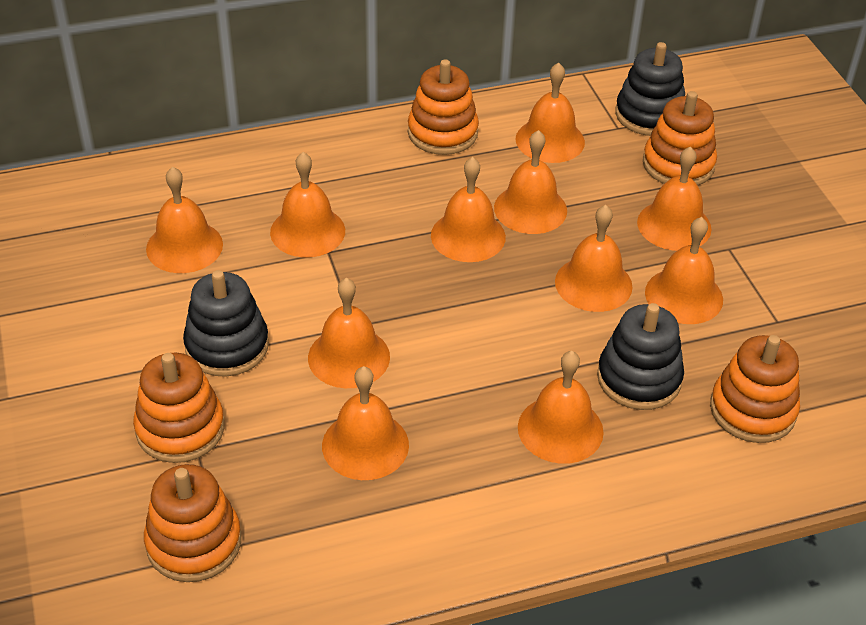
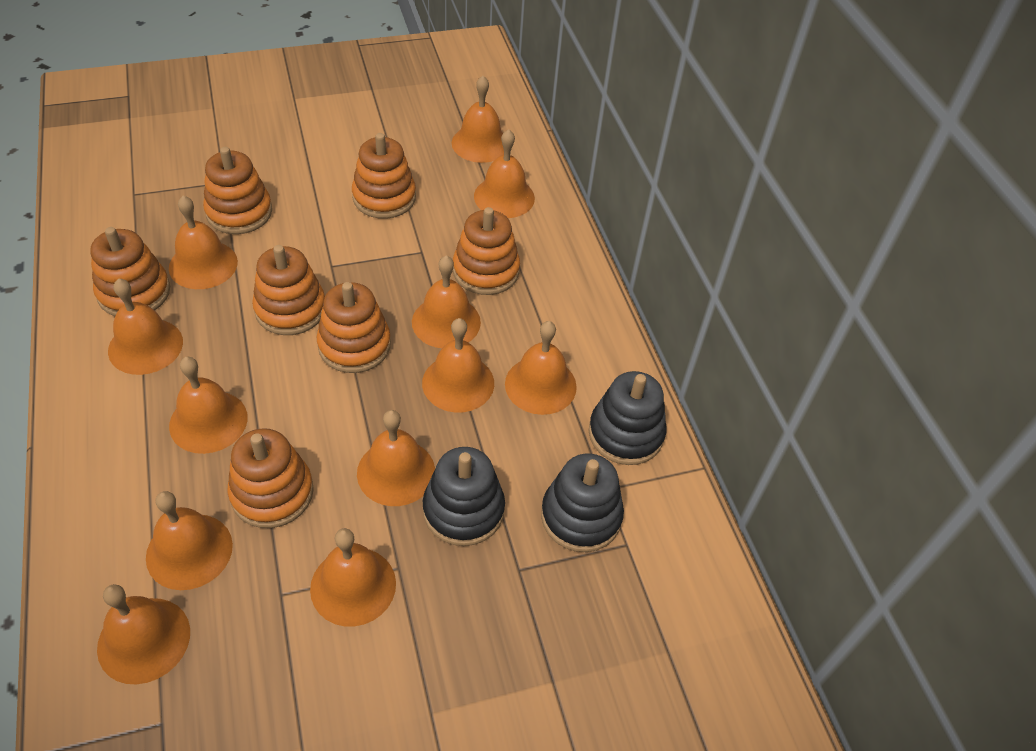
orange bell: [146,167,223,273] [270,152,345,257] [308,278,390,388] [322,366,409,480] [431,157,506,262] [494,130,567,234] [515,62,585,163] [518,351,604,464] [555,205,633,312] [637,147,712,251] [645,217,723,324] = 11 -> [97,584,190,685] [108,278,183,375] [146,491,233,590] [169,196,238,289] [169,357,248,454] [310,528,396,627] [357,410,435,506] [412,256,481,348] [422,318,494,412] [452,76,504,163] [474,129,535,218] [505,321,577,415] = 12
orange stacking toy: [133,353,224,463] [144,464,241,582] [408,59,479,155] [643,91,717,186] [710,335,800,443] = 5 -> [90,227,170,316] [203,147,272,234] [228,428,314,528] [252,245,325,335] [317,282,391,373] [352,133,416,219] [453,207,520,295] = 7

